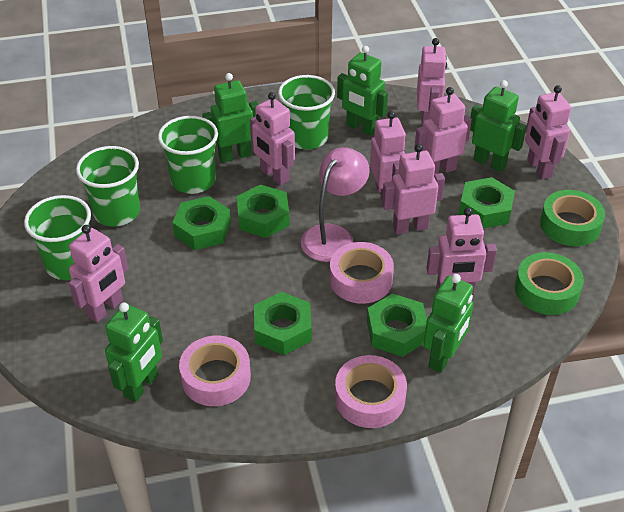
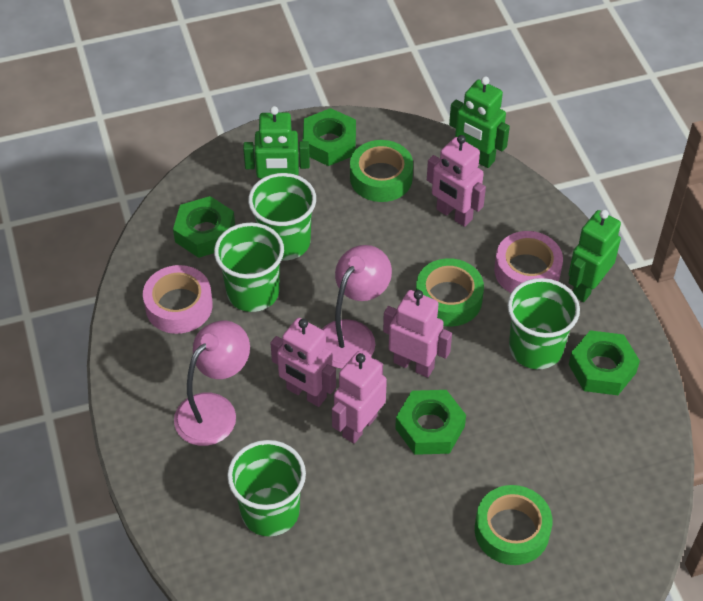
green nut: [172,196,231,250] [237,185,290,238] [254,292,312,355] [367,293,427,357] [459,177,515,229] = 5 -> [173,196,235,258] [303,108,356,166] [395,390,466,455] [569,330,640,395] = 4
green robot: [105,302,163,402] [202,73,259,163] [337,46,388,136] [423,274,474,373] [470,80,527,172] = 5 -> [243,106,310,180] [449,76,510,168] [569,210,621,302] = 3
green tape: [515,252,584,315] [540,190,605,247] = 2 -> [350,140,413,202] [416,258,484,326] [475,485,552,565] = 3
pink lamp: [301,147,370,262] = 1 -> [174,321,250,446] [322,245,392,369] = 2
pink robot: [69,225,128,323] [250,92,295,186] [370,111,406,200] [382,144,445,234] [414,87,472,174] [417,38,447,127] [426,207,497,295] [525,85,571,179] = 8 -> [270,318,336,407] [332,351,387,444] [383,290,452,378] [427,135,486,227] = 4
pink tape: [179,336,251,406] [330,242,394,304] [335,355,407,428] = 3 -> [143,265,213,334] [494,231,563,293] = 2

